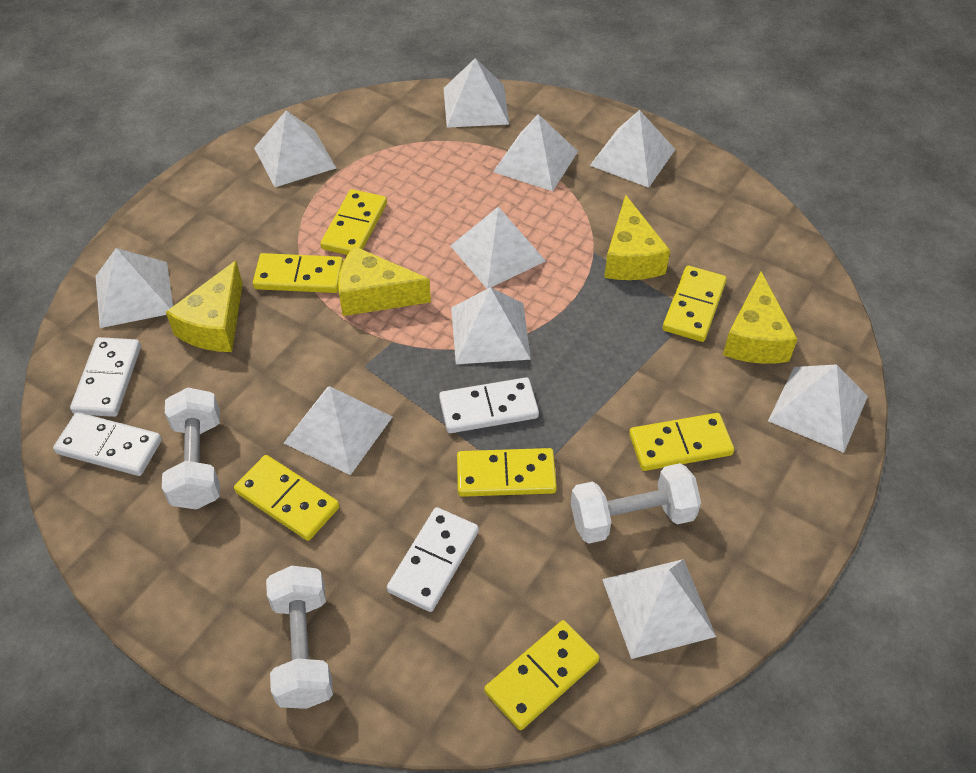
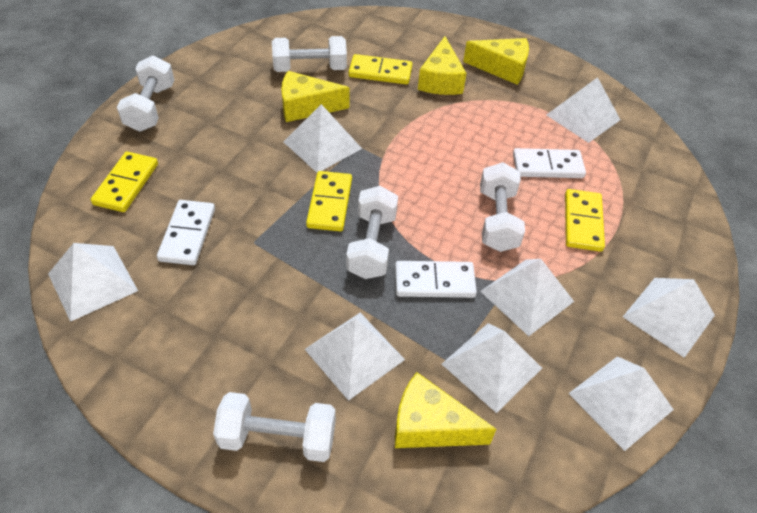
white domino: [53,412,162,476] [70,337,141,417] [387,507,479,612] [439,377,539,433] = 4 -> [157,200,215,265] [395,261,477,298] [513,148,586,178] = 3
white dumbbell: [162,387,220,510] [266,566,333,709] [571,463,701,544] = 3 -> [117,55,174,132] [213,392,336,462] [272,36,347,72] [346,186,398,279] [480,162,525,252] = 5
white pyramid: [96,248,173,328] [254,110,336,187] [284,386,392,475] [444,58,509,128] [450,207,546,289] [451,287,531,364] [493,114,578,191] [590,110,676,188] [602,559,716,659] [768,364,868,453] = 10 -> [48,243,138,322] [283,104,362,173] [304,313,405,401] [442,323,542,413] [480,259,574,336] [547,77,620,143] [568,356,674,451] [623,278,715,358] = 8
yellow domino: [234,455,339,541] [253,253,343,293] [320,189,387,255] [457,448,557,497] [484,620,600,730] [629,413,734,471] [663,266,727,342] = 7 -> [91,152,158,212] [306,171,352,232] [348,54,412,85] [565,189,605,252] = 4

